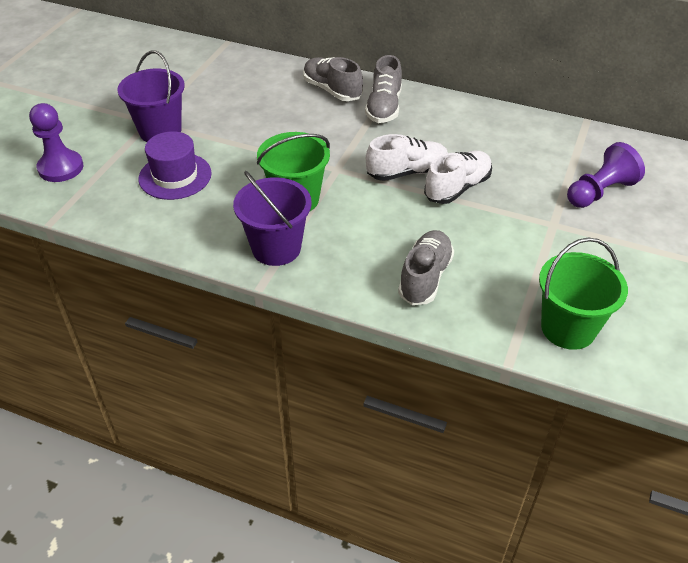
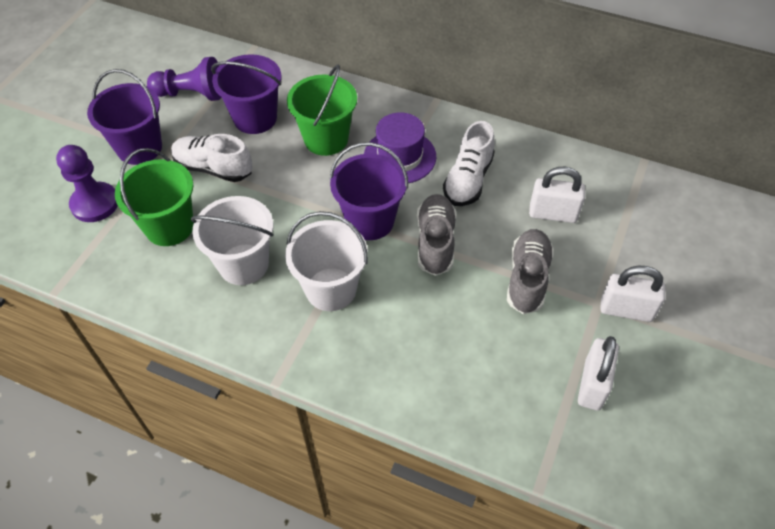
grey shoe: [303,57,363,101] [365,55,402,123] [398,230,454,305] = 3 -> [417,194,456,276] [507,229,554,314] = 2
purple bucket: [118,51,185,142] [233,171,312,266] = 2 -> [87,69,162,165] [211,54,281,134] [330,142,408,240] = 3
white bucket: none = 0 -> [191,196,273,285] [285,211,368,311] = 2
white padlock: none = 0 -> [529,167,585,223] [578,336,619,411] [600,266,665,322] = 3

